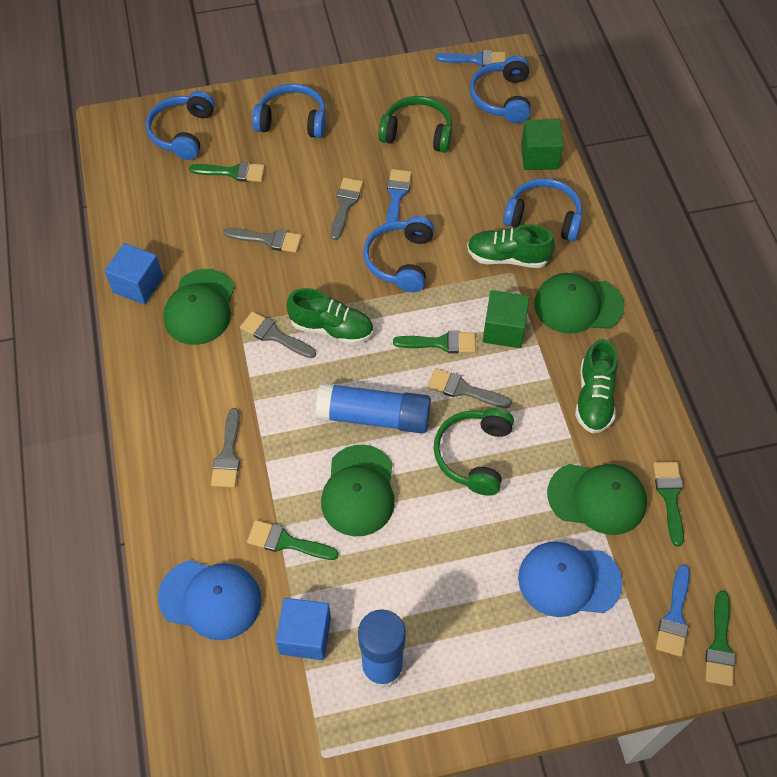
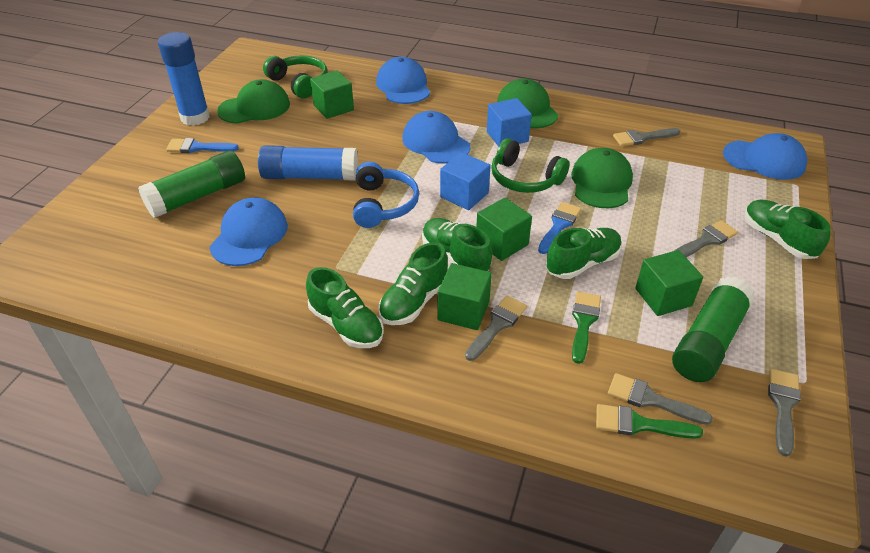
blue brush: [386,169,412,232] [436,50,506,67] [656,565,690,657] = 3 -> [166,138,239,153] [538,202,581,254] = 2
blue cap: [158,560,262,640] [518,542,623,617] = 2 -> [210,197,288,266] [376,57,430,104] [402,111,470,164] [723,133,807,180] = 4
blue headphones: [146,91,215,160] [252,84,326,138] [363,216,434,292] [470,56,531,123] [503,178,582,241] = 5 -> [353,162,419,228] = 1
green brush: [189,162,265,182] [247,520,339,560] [393,331,476,353] [653,462,684,546] [705,591,735,686] = 5 -> [572,291,601,364] [596,404,703,439] = 2
green cap: [163,269,235,345] [321,445,395,536] [534,273,624,334] [547,464,647,535] = 4 -> [217,79,290,124] [497,79,558,128] [571,148,633,208] = 3
green cube: [483,290,529,348] [521,120,563,170] = 2 -> [310,70,354,119] [438,263,492,330] [476,197,532,261] [635,250,703,316] = 4
green glue stick: none = 0 -> [138,151,245,218] [672,276,755,382] = 2
green shoe: [286,288,373,345] [467,224,555,268] [575,339,618,434] = 3 -> [306,267,384,348] [378,242,448,325] [422,218,492,271] [546,228,622,279] [745,199,831,259] = 5

